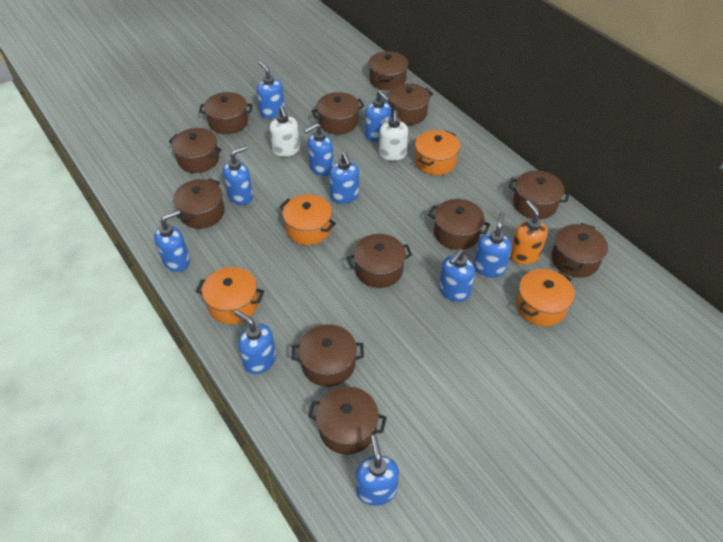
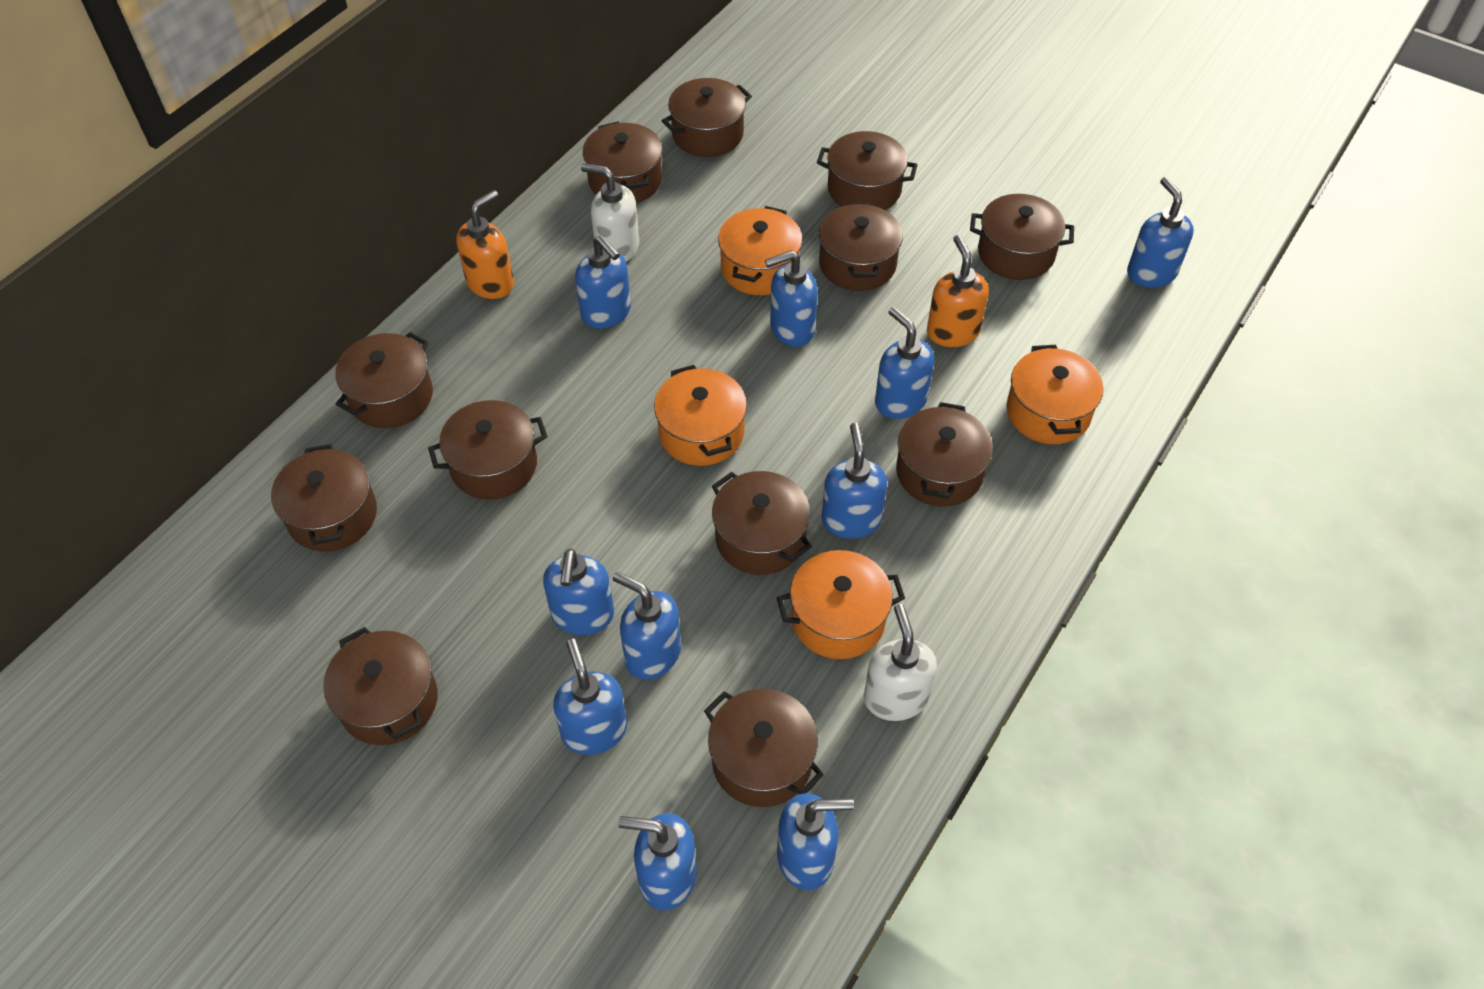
orange soap dispenser: [510,200,548,265] = 1 -> [456,190,514,299] [927,235,989,347] = 2

